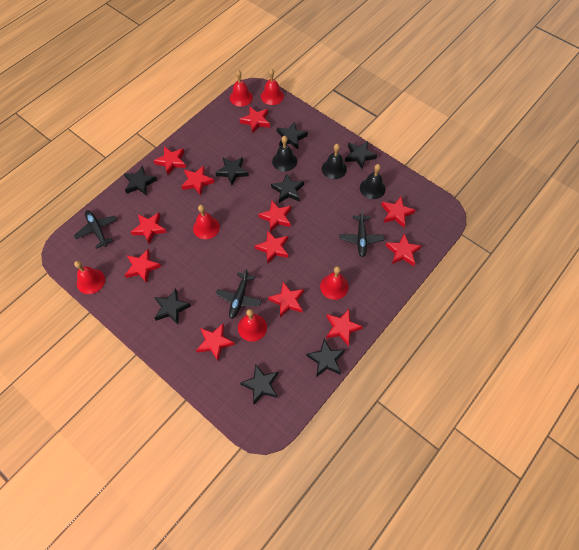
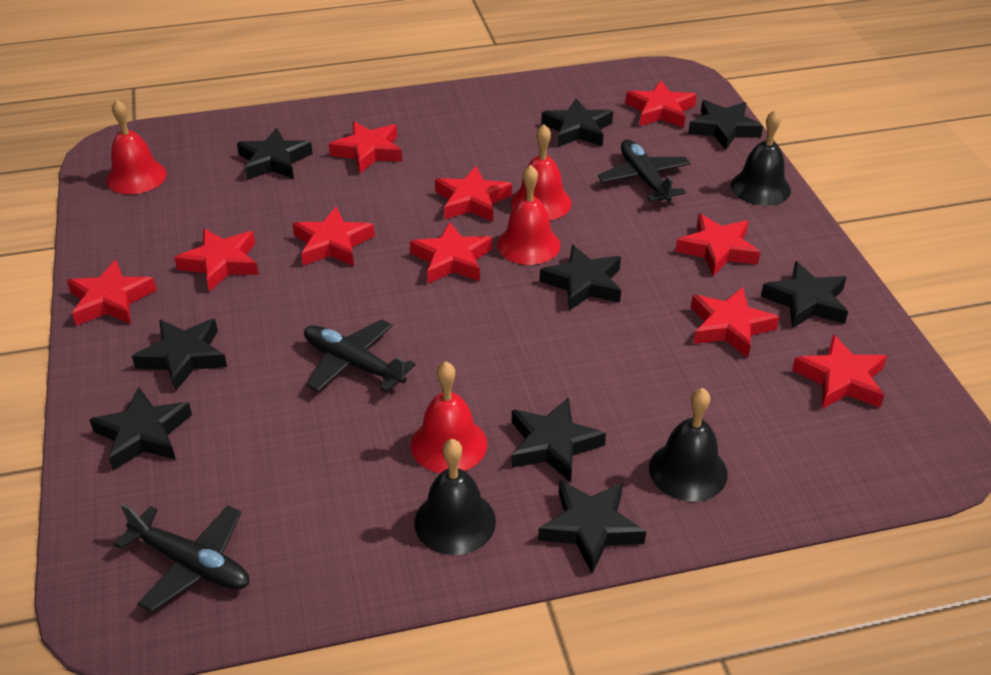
black star: [124,166,157,196] [154,289,191,324] [215,157,249,185] [240,364,278,404] [271,173,304,203] [277,122,308,149] [306,339,345,377] [345,141,377,170] = 8 -> [89,387,192,471] [132,319,227,392] [237,128,313,180] [511,398,606,483] [538,480,646,574] [540,245,621,311] [541,98,613,147] [688,100,763,150] [761,261,848,328] = 9
red bell: [74,261,105,294] [193,205,220,239] [230,70,253,107] [238,309,267,342] [261,69,284,105] [320,266,348,300] = 6 -> [106,99,166,194] [411,361,487,473] [497,165,560,265] [511,124,572,220] = 4
red star: [125,249,161,283] [131,213,167,244] [153,147,186,175] [181,166,215,196] [196,324,235,361] [240,106,270,134] [255,230,288,263] [258,200,291,232] [268,282,304,317] [326,309,363,346] [381,197,415,228] [386,233,422,266] = 12 -> [67,260,157,326] [174,229,259,292] [292,206,375,266] [329,121,402,173] [410,221,492,283] [435,166,512,222] [625,80,697,128] [675,214,760,276] [691,287,779,358] [792,334,887,409] = 10

